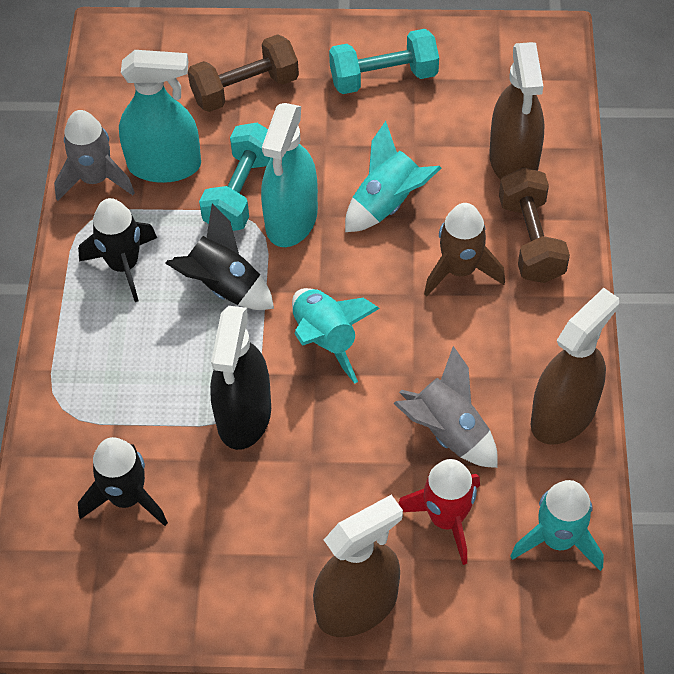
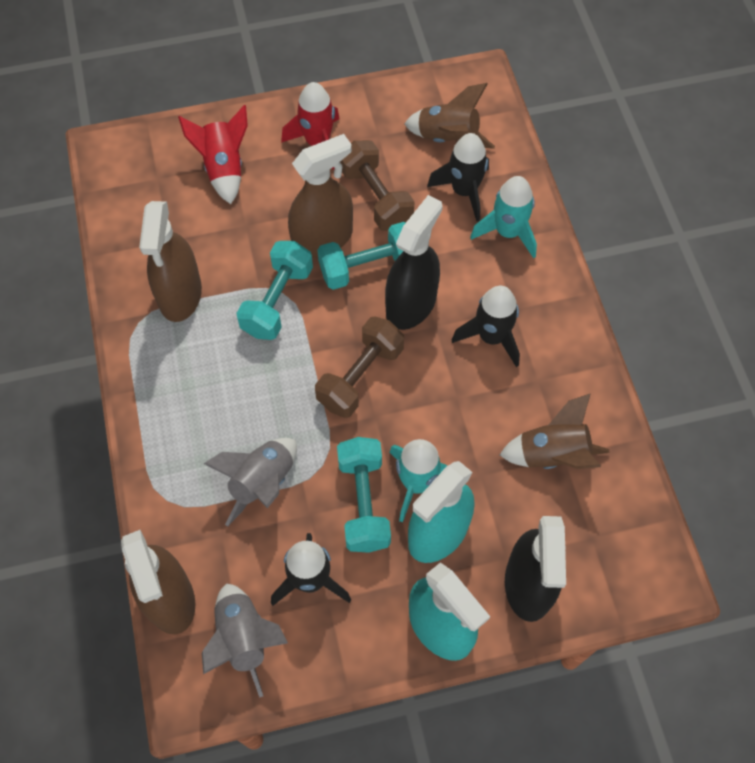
black spray bottle: [210,306,271,450] = 1 -> [385,195,443,330] [505,516,566,622] = 2
brown rocket: [424,203,505,297] = 1 -> [404,83,495,149] [500,393,610,469] = 2
red rocket: [398,459,480,565] = 1 -> [178,105,248,204] [281,82,340,170] = 2
turquoise dumbbell: [199,123,271,231] [329,29,439,94] = 2 -> [236,241,313,340] [317,222,406,290] [337,437,391,553] = 3
turquoise rocket: [292,288,380,384] [345,121,441,232] [511,480,604,571] = 3 -> [389,439,448,523] [470,176,537,259] = 2

